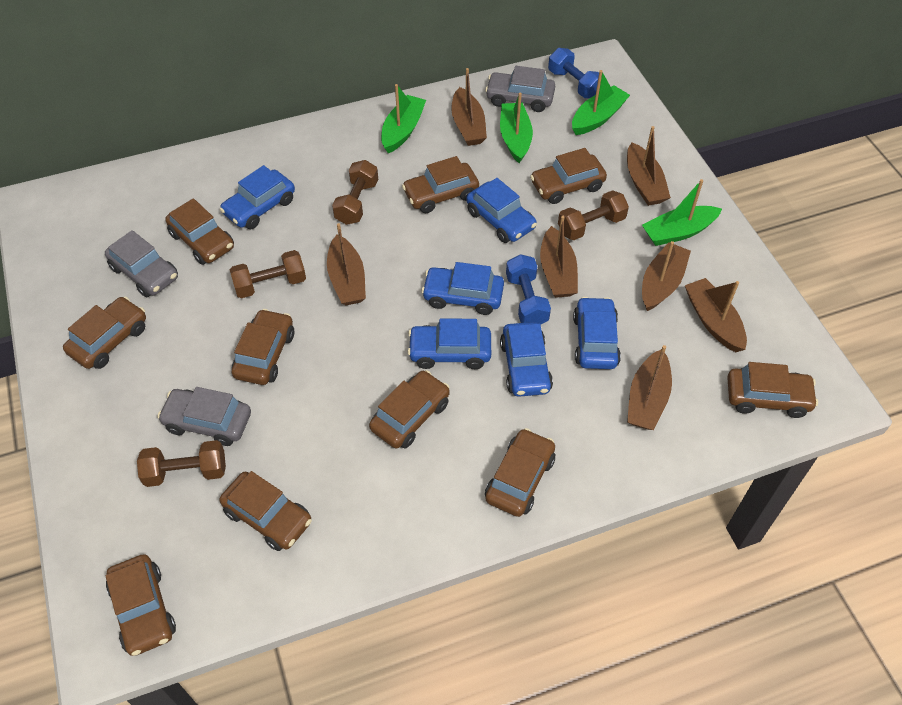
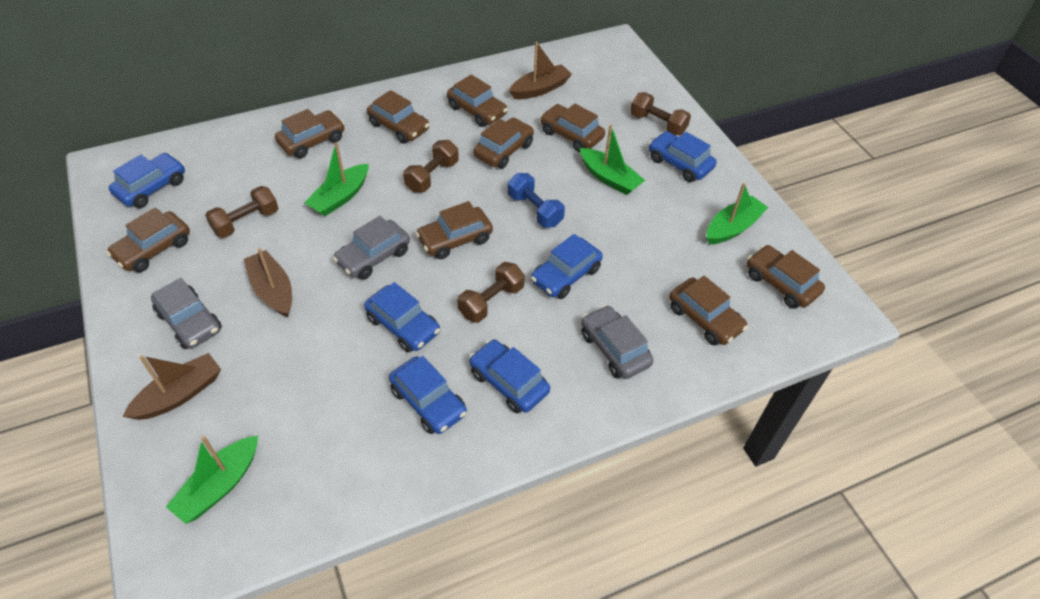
blue dumbbell: [506,254,551,325] [548,48,599,98] = 2 -> [508,173,565,228] = 1
brown boat: [327,223,366,305] [451,68,487,146] [540,216,578,298] [627,126,671,206] [627,345,672,430] [642,241,691,311] [685,278,747,352] = 7 -> [122,353,221,420] [244,248,292,317] [509,42,572,99] = 3
brown car: [63,297,146,369] [106,554,176,656] [165,198,234,265] [219,471,312,551] [232,309,294,385] [369,370,450,448] [402,156,479,213] [485,428,555,517] [530,148,607,204] [727,362,818,418] = 10 -> [106,207,190,272] [275,109,345,158] [367,90,429,144] [416,201,493,259] [447,74,508,127] [473,118,534,169] [540,104,605,152] [669,276,748,345] [747,245,825,309] = 9

